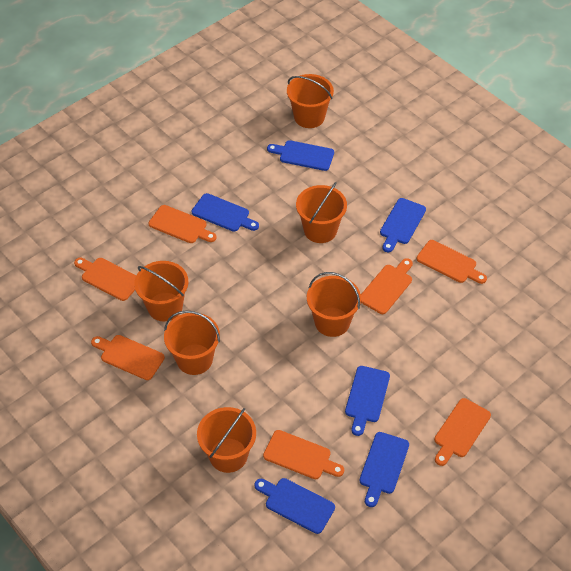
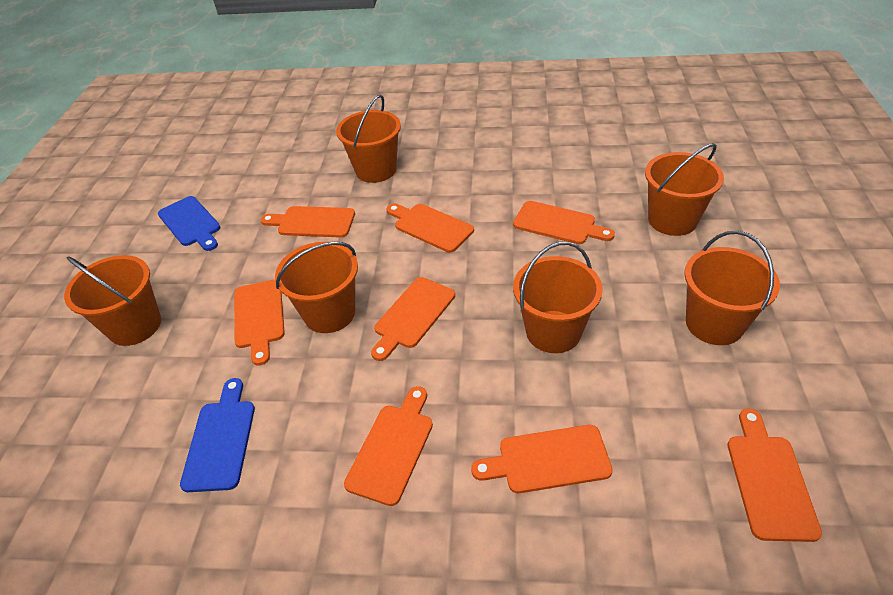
blue cutting board: [192,193,259,232] [254,478,335,534] [267,140,334,171] [345,366,390,436] [359,432,409,507] [380,198,426,252] = 6 -> [158,196,220,251] [180,378,255,492] = 2
orange cutting board: [74,258,136,301] [91,335,165,380] [149,205,217,243] [263,430,344,479] [361,258,413,314] [417,240,487,284] [434,398,491,466] = 7 -> [234,280,285,366] [261,206,355,238] [344,386,433,506] [371,277,455,361] [386,204,474,252] [471,425,613,493] [513,201,615,244] [727,408,822,542] = 8

